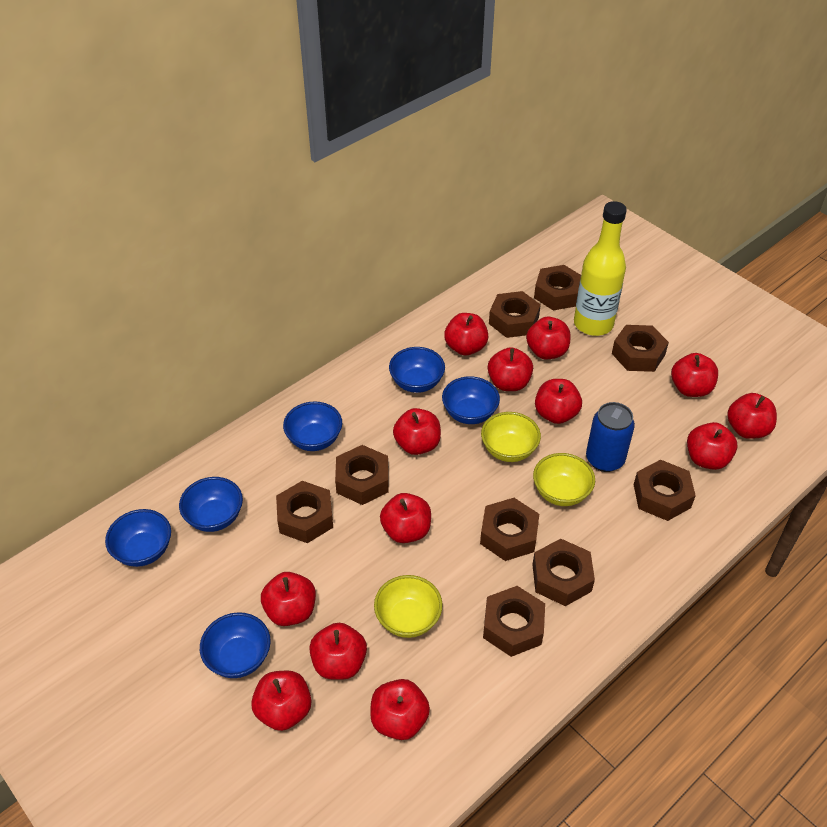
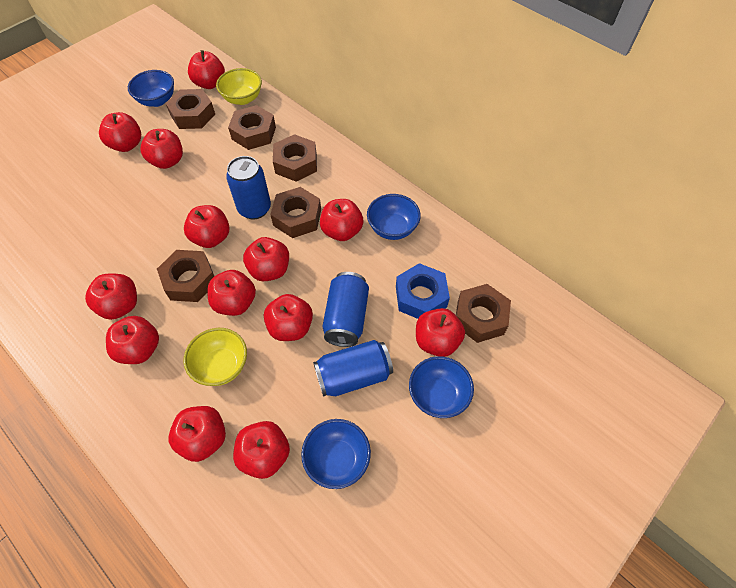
blue bowl: [105,509,171,567] [179,477,243,532] [200,612,271,678] [283,401,342,451] [389,347,445,393] [442,376,500,424] = 6 -> [128,70,174,107] [301,419,371,489] [367,194,421,240] [409,356,474,418] = 4
blue can: [586,402,635,472] = 1 -> [226,156,271,219] [313,340,393,397] [322,272,369,347] = 3
blue nut: none = 0 -> [396,263,450,319] = 1
brown nut: [276,481,333,543] [335,445,389,505] [480,498,539,561] [483,586,545,657] [489,291,541,338] [532,539,595,606] [534,265,581,310] [612,325,669,372] [633,460,696,521] = 9 -> [157,250,214,302] [166,89,215,129] [228,105,276,150] [270,187,321,238] [273,134,317,182] [456,284,511,343] = 6
yellow bottle: [574,201,627,336] = 1 -> none = 0
yellow bowl: [374,575,442,638] [481,412,541,462] [533,453,595,506] = 3 -> [183,328,247,386] [216,68,262,105] = 2

